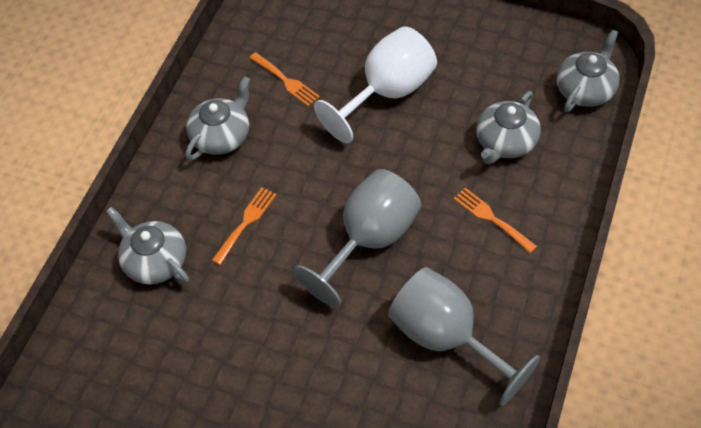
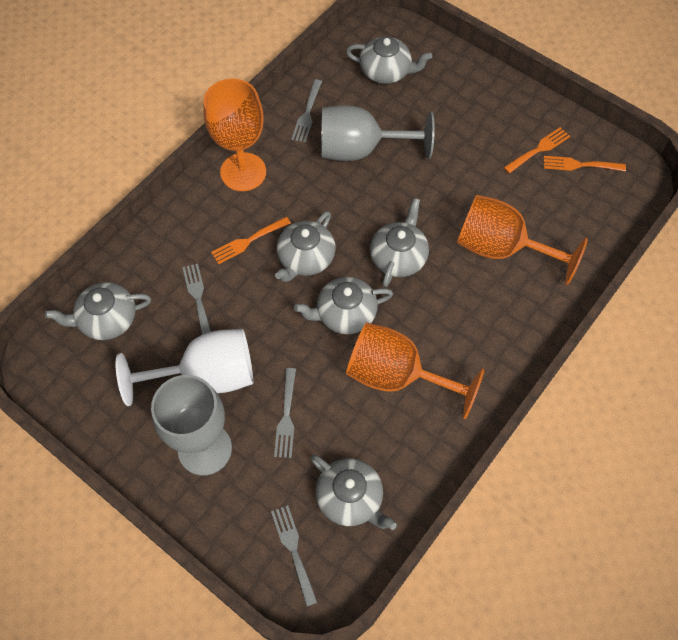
grey fork: none = 0 -> [182,263,211,335] [271,505,318,607] [274,368,296,458] [291,79,322,143] = 4
grey teapot: [106,207,189,285] [185,76,251,161] [476,91,541,164] [556,30,620,112] = 4 -> [45,282,151,340] [275,211,336,282] [294,277,393,334] [311,455,397,530] [346,37,432,84] [370,198,429,288] = 6
orange goblet: none = 0 -> [203,79,266,191] [346,323,485,419] [457,195,588,285] = 3

